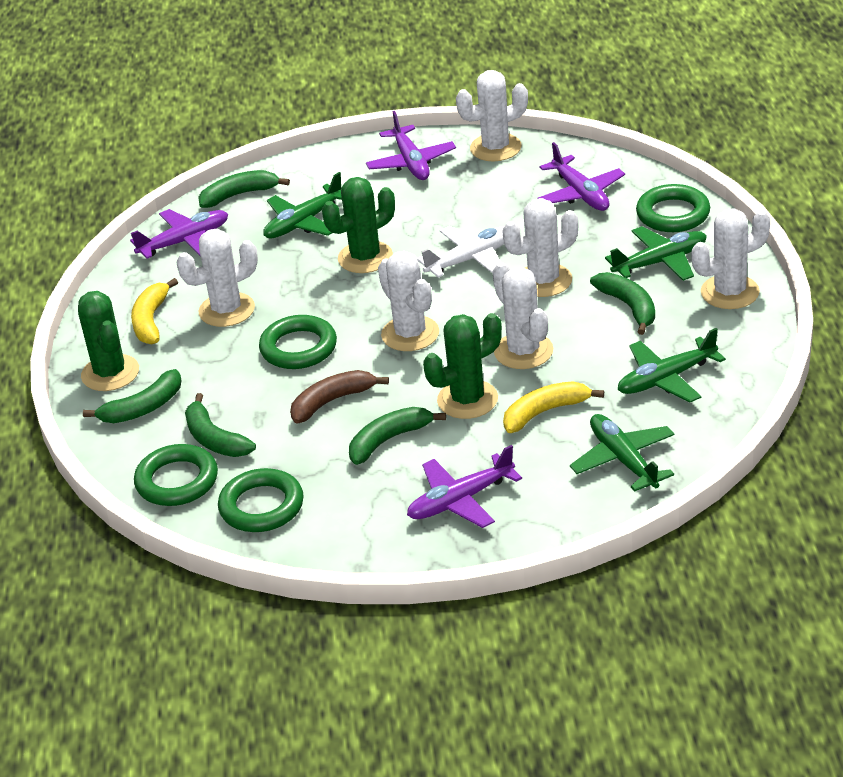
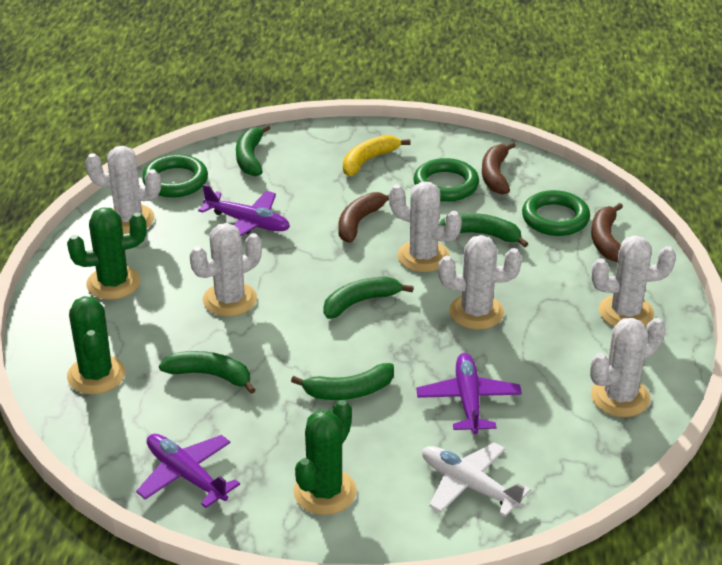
brown banana: [290,370,389,424] = 1 -> [338,192,389,243] [482,142,516,194] [591,203,623,262] = 3
green plane: [263,172,342,238] [570,414,675,491] [605,226,707,281] [618,328,726,402] = 4 -> none = 0
green ring: [134,444,218,506] [218,468,304,532] [259,315,337,369] [636,184,710,232] = 4 -> [142,154,208,198] [413,158,479,202] [522,190,590,236] = 3
purple plane: [130,209,228,259] [366,111,456,180] [407,445,522,528] [537,142,625,211] = 4 -> [136,434,240,508] [198,184,290,236] [416,353,522,434] = 3
yellow banana: [131,278,178,344] [503,381,604,433] = 2 -> [343,135,411,176] = 1

